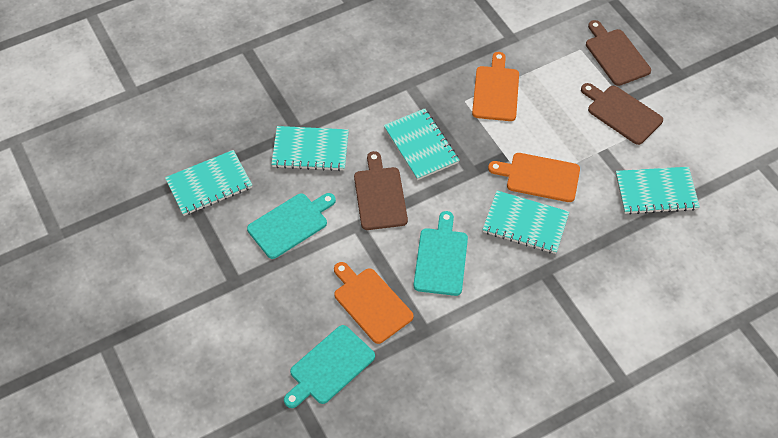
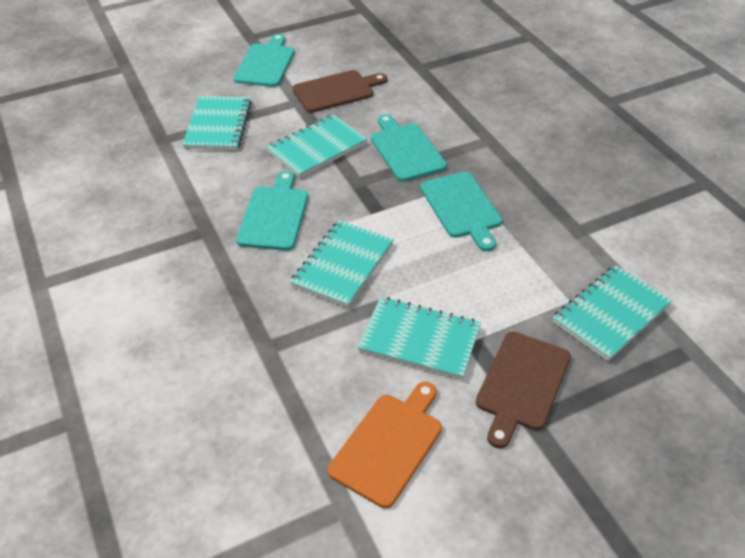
brown cutting board: [354,151,408,230] [581,83,663,145] [586,20,651,86] = 3 -> [293,70,387,113] [476,331,571,449] = 2
orange cutting board: [334,262,414,344] [472,52,519,121] [488,153,580,202] = 3 -> [328,382,442,508] = 1
turquoise cutting board: [247,193,336,259] [284,325,375,408] [414,211,468,296] = 3 -> [234,34,295,87] [236,171,308,251] [371,114,447,182] [420,172,502,251] = 4

